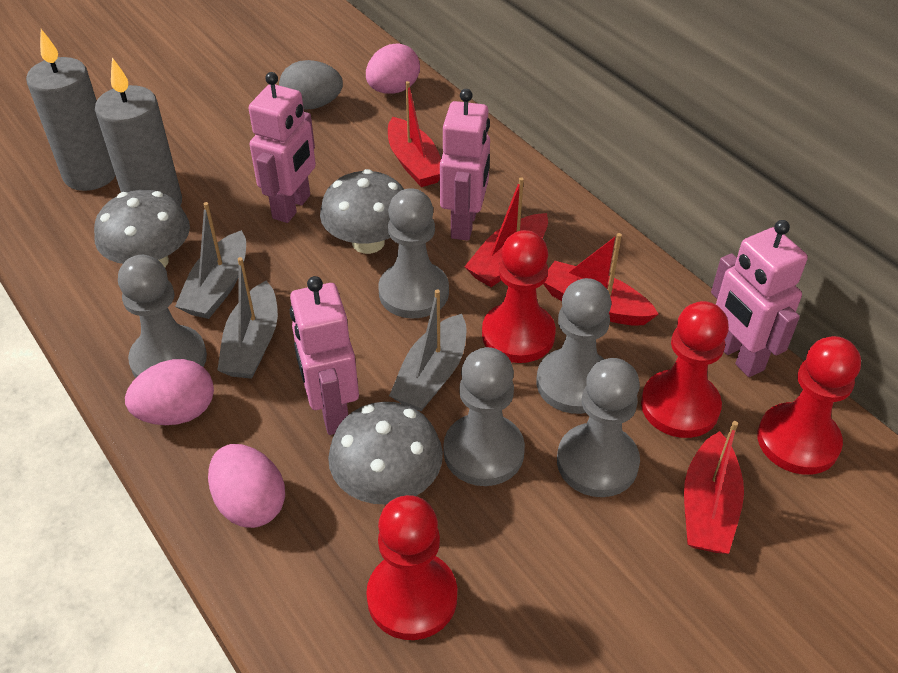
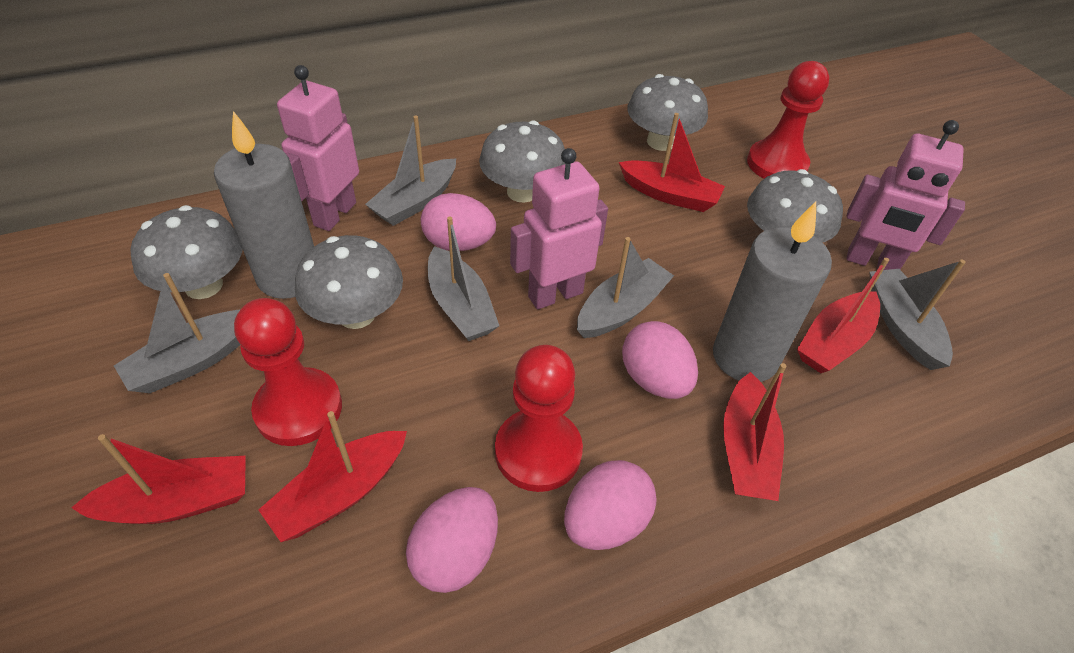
grey boat: [175,202,246,319] [217,257,278,379] [389,289,467,411] = 3 -> [114,273,241,393] [365,115,456,226] [428,217,499,341] [577,237,674,338] [869,260,966,370] = 5
grey egg: [279,60,343,110] = 1 -> none = 0
grey mushroom: [94,190,190,267] [320,169,404,254] [328,402,443,505] = 3 -> [131,205,242,299] [295,235,403,329] [479,120,566,203] [627,74,708,151] [747,169,843,243] = 5
grey pawn: [118,255,207,378] [378,188,449,319] [444,347,525,486] [537,278,611,414] [557,358,640,497] = 5 -> none = 0
pink egg: [125,359,214,425] [208,444,285,528] [366,43,420,94] = 3 -> [406,487,498,593] [421,193,496,251] [564,460,656,550] [622,321,698,399] = 4
pink robot: [249,72,316,223] [290,276,359,435] [440,89,490,241] [711,220,808,377] = 4 -> [277,65,359,231] [510,148,608,309] [846,120,965,270] = 3
red boat: [388,81,441,187] [464,177,548,287] [543,233,659,326] [684,421,744,554] = 4 -> [71,434,246,524] [258,411,407,542] [619,113,725,212] [723,363,787,501] [797,258,889,373] = 5
red pawn: [366,495,457,640] [482,230,556,363] [641,301,729,438] [757,336,861,475] = 4 -> [234,298,342,446] [495,345,583,492] [747,61,829,179] = 3

